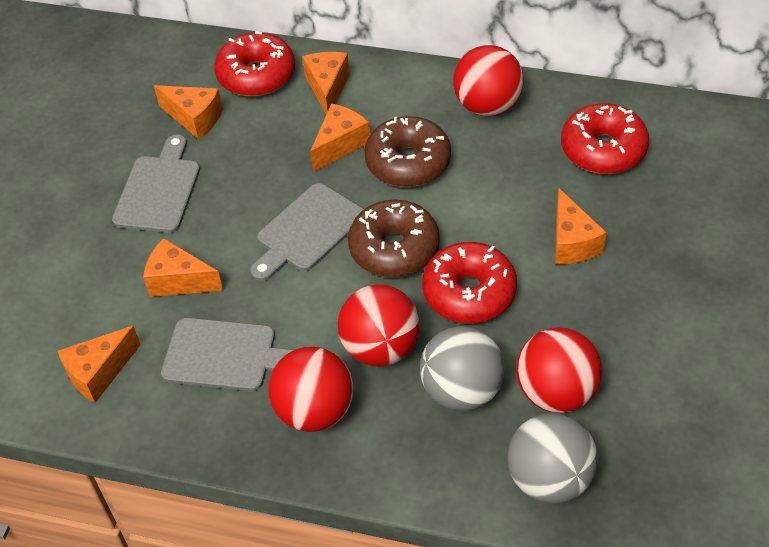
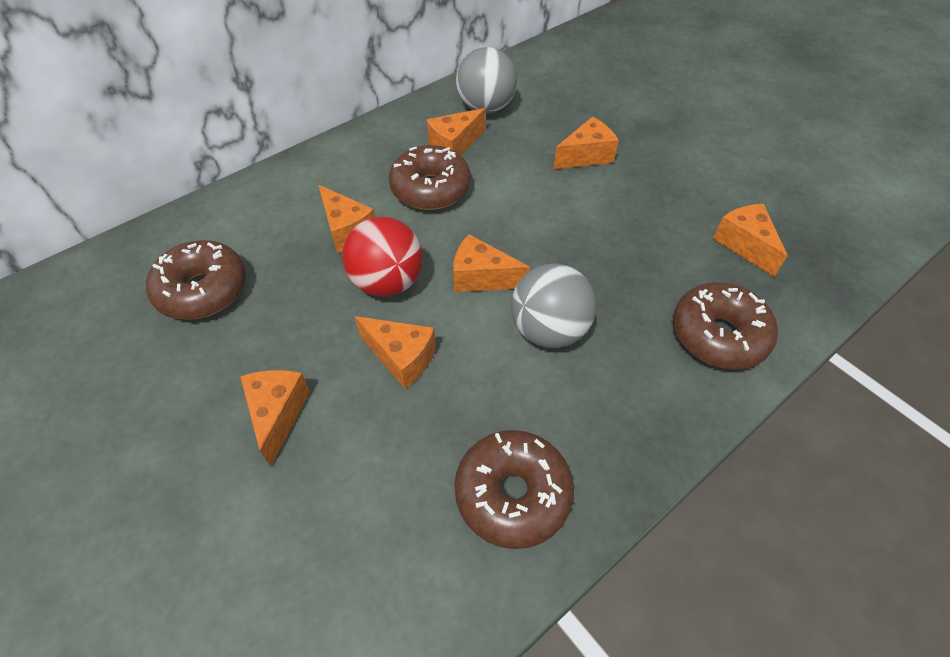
brown donut: [348,200,440,277] [364,116,451,187] = 2 -> [146,240,246,320] [389,145,471,210] [454,430,574,549] [673,282,778,370] = 4
grey cutting board: [112,134,200,233] [161,318,293,391] [250,183,364,281] = 3 -> none = 0
orange cheese: [58,326,141,403] [143,238,223,297] [154,85,223,139] [302,52,350,114] [310,103,370,172] [555,188,607,264] = 6 -> [240,370,310,466] [318,185,375,253] [354,316,436,389] [427,108,486,155] [453,234,530,292] [554,117,619,169] [713,204,788,277] = 7
red ball: [268,346,353,432] [338,284,420,367] [453,45,524,116] [516,327,602,413] = 4 -> [342,217,423,297] = 1
red donut: [214,31,295,97] [422,242,517,323] [561,103,649,174] = 3 -> none = 0

